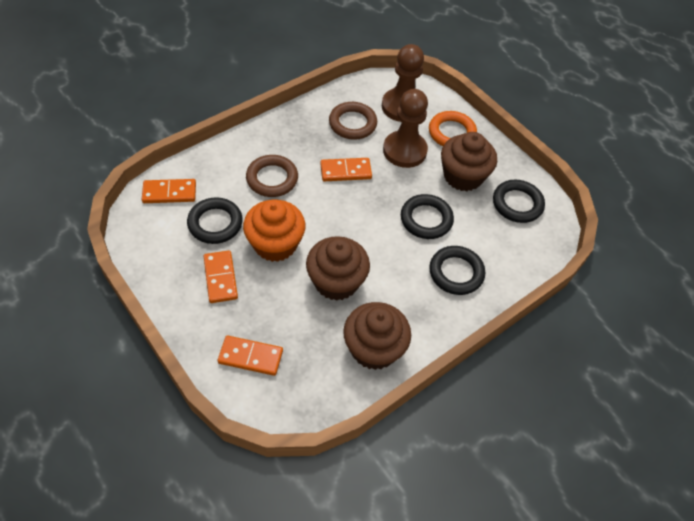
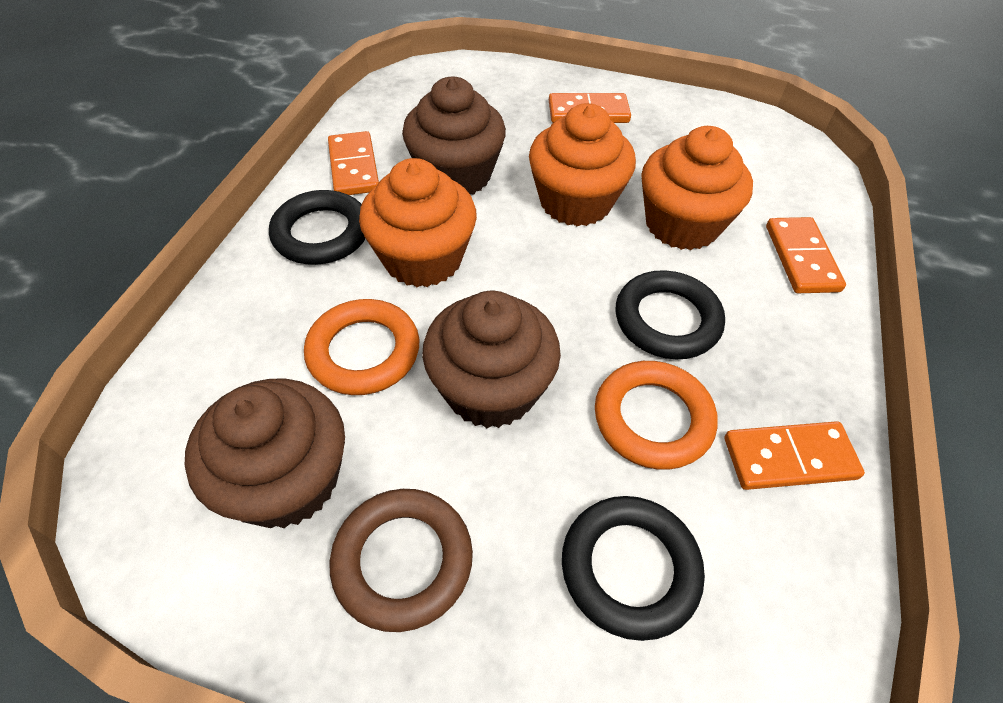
black ring: [187,198,243,244] [401,194,454,239] [429,246,485,295] [493,180,545,223] = 4 -> [269,190,366,265] [562,496,705,641] [616,270,725,359] = 3
brown pawn: [382,44,424,122] [383,89,428,168] = 2 -> none = 0
brown ring: [246,155,298,197] [329,102,377,140] = 2 -> [330,489,473,632] = 1
orange cupcake: [243,200,306,262] = 1 -> [359,158,477,287] [529,103,636,226] [641,126,753,250] = 3
orange ring: [429,111,477,146] = 1 -> [304,299,420,395] [595,361,718,470] = 2

